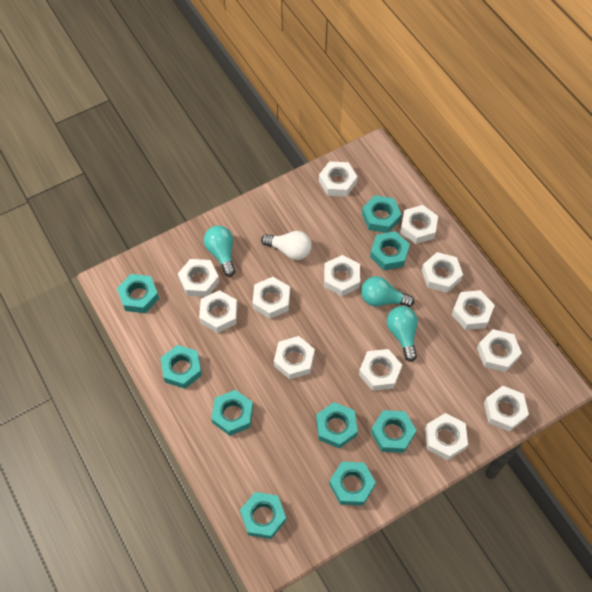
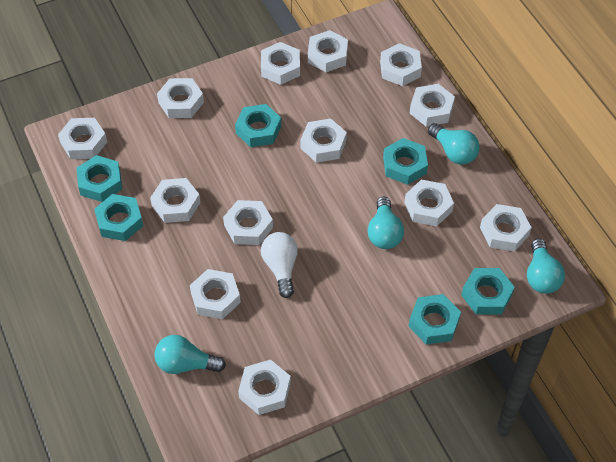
turquoise light bulb: [204,226,235,277] [361,276,414,307] [387,306,418,362] = 3 -> [155,335,226,374] [368,196,404,249] [428,123,480,165] [527,238,565,294] = 4
turquoise nut: [117,274,159,313] [161,345,202,389] [211,390,253,436] [240,492,286,539] [316,402,358,449] [329,462,376,506] [362,195,402,233] [370,231,410,270] [371,410,417,453] = 9 -> [77,155,122,202] [94,194,143,241] [235,104,281,147] [383,138,428,185] [409,294,461,345] [461,268,515,315] = 6

